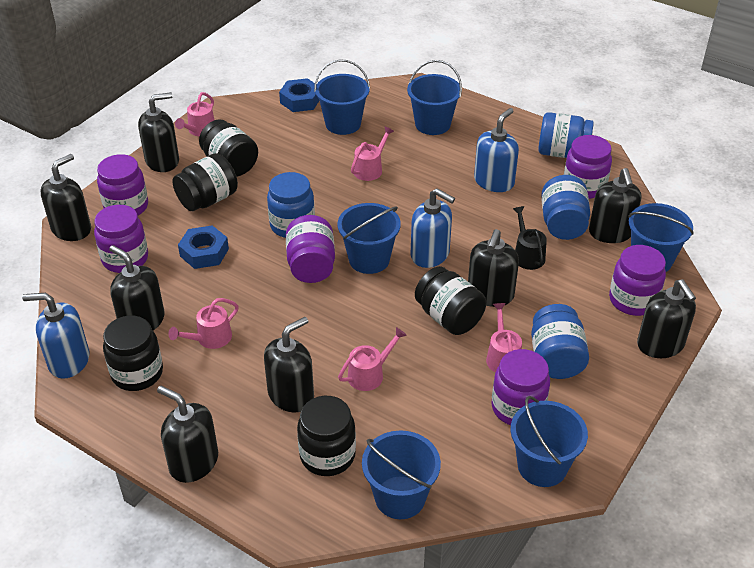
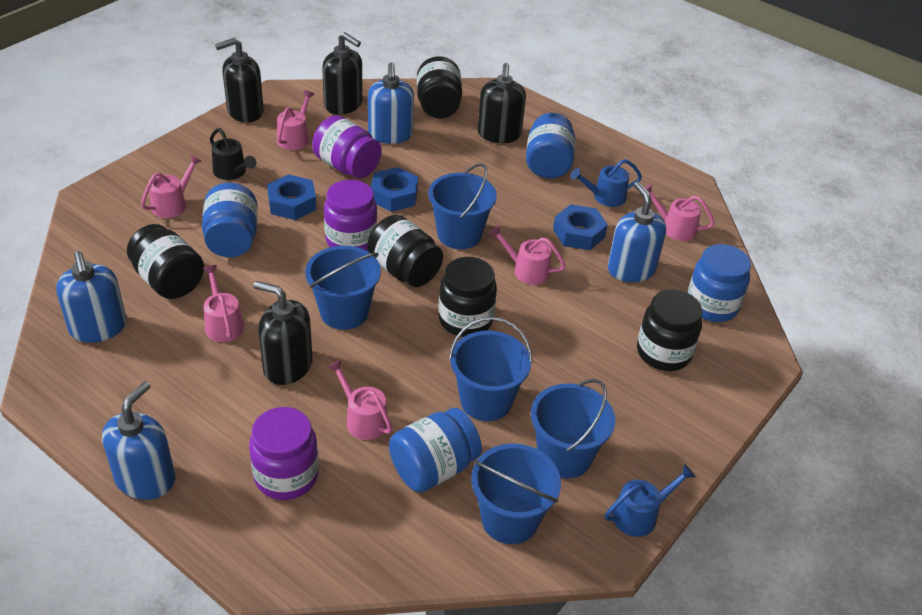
black soap dispenser: [40,154,91,241] [109,245,165,330] [138,92,179,172] [157,386,218,483] [264,317,314,412] [468,229,519,307] [589,168,641,243] [637,280,696,358] = 8 -> [215,38,264,122] [253,281,313,385] [322,32,363,115] [478,63,526,143] = 4
blue bucket: [314,59,370,135] [338,203,401,274] [362,431,441,519] [407,60,462,135] [510,396,588,487] [628,203,694,272] = 6 -> [305,246,381,330] [428,163,497,249] [449,317,532,421] [471,443,561,544] [531,379,615,478] = 5
blue nut: [178,225,229,269] [279,78,319,112] = 2 -> [267,174,317,220] [371,167,418,212] [553,204,608,250] = 3
blue soap dispenser: [22,293,89,379] [411,188,455,268] [474,108,519,192] = 3 -> [56,251,127,343] [102,381,175,500] [368,63,414,144] [608,181,666,282] = 4
blue watering can: none = 0 -> [571,159,642,207] [605,464,696,537] = 2
pink watering can: [169,298,239,349] [175,92,215,136] [338,327,407,391] [351,127,394,181] [486,303,522,372] = 5 -> [141,155,201,218] [203,265,244,342] [277,90,314,150] [328,360,392,440] [489,225,566,285] [645,184,715,241] = 6
purple jar: [94,205,148,273] [97,154,148,215] [286,215,335,283] [491,349,550,425] [564,135,612,199] [609,245,666,316] = 6 -> [249,407,319,500] [312,115,382,178] [324,180,377,251] = 3

